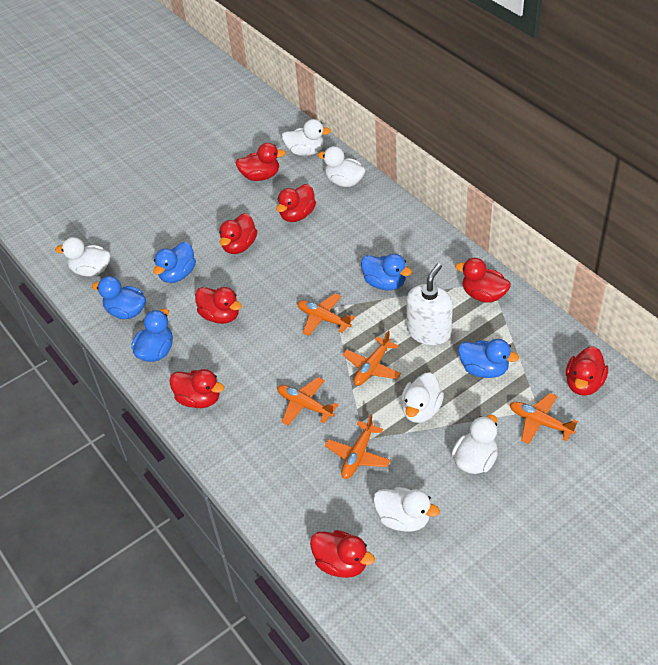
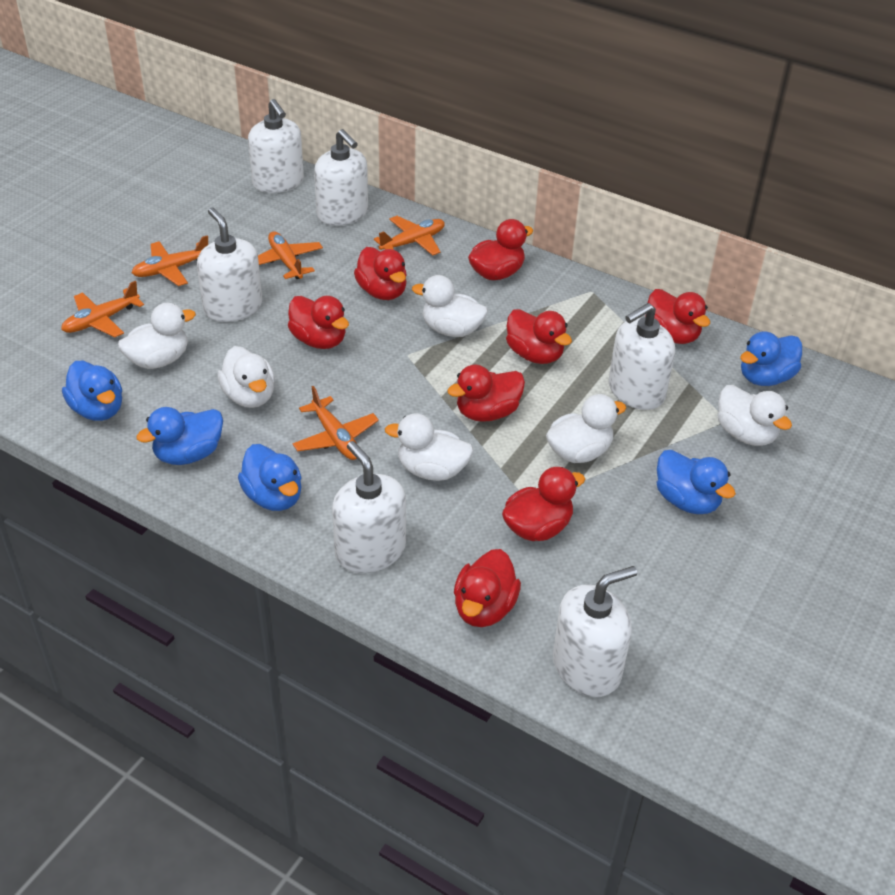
white soap dispenser: [407,263,453,345] = 1 -> [197,208,262,322] [248,99,304,193] [314,129,368,226] [332,441,406,573] [553,566,637,697] [609,303,675,410] = 6

